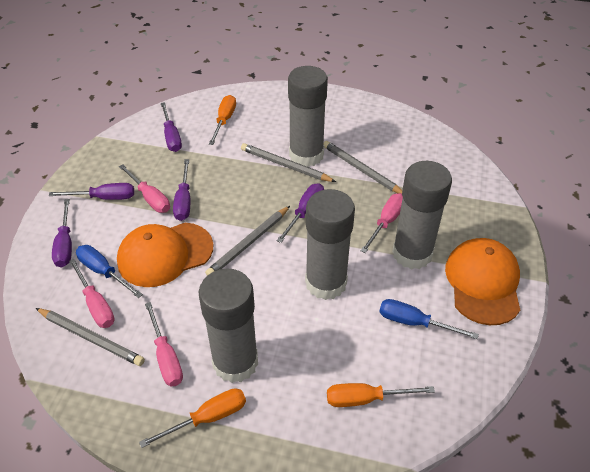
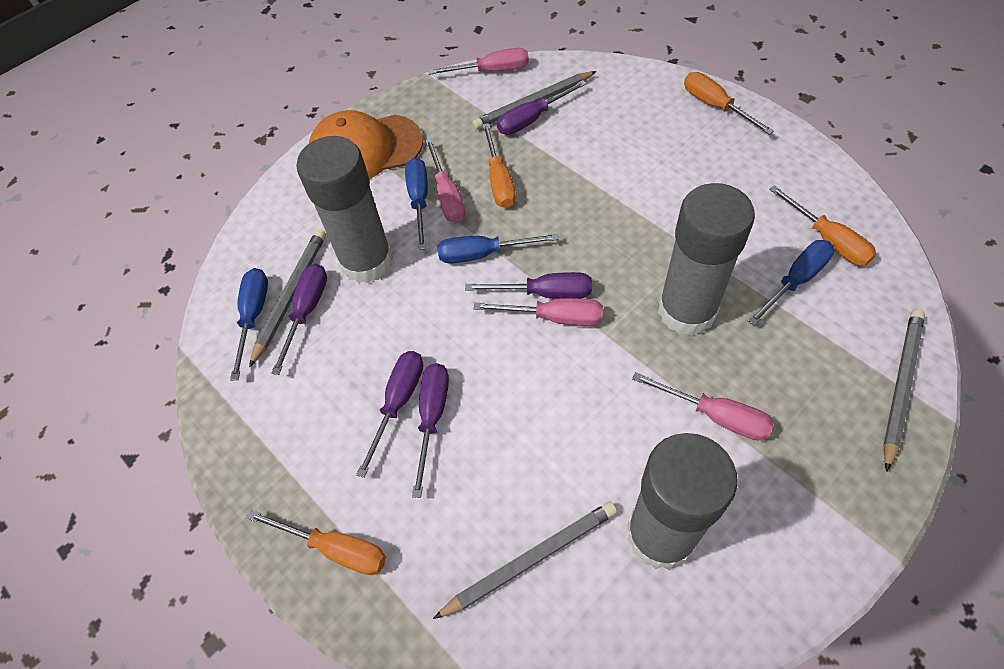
blue screwdriver: [76,245,143,298] [379,299,479,339] = 2 -> [230,268,268,380] [405,158,428,250] [437,233,559,263] [748,240,834,325] = 4
grey glue stick: [199,268,258,383] [288,66,328,167] [305,189,355,300] [392,161,452,270] = 4 -> [296,136,393,283] [627,433,738,570] [658,183,755,336] = 3
orange cap: [117,223,213,287] [445,238,520,325] = 2 -> [309,110,423,179] = 1
orange screwdriver: [139,388,246,448] [209,95,236,145] [327,383,435,407] = 3 -> [247,510,386,575] [482,123,516,208] [684,72,774,135] [769,185,876,266] = 4

